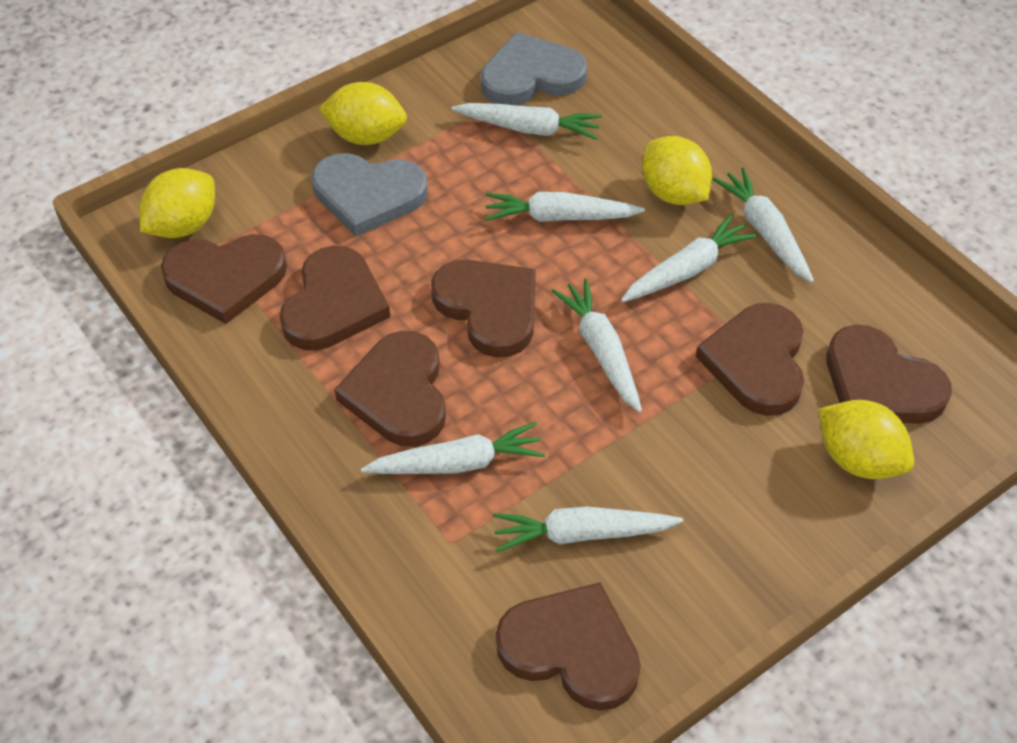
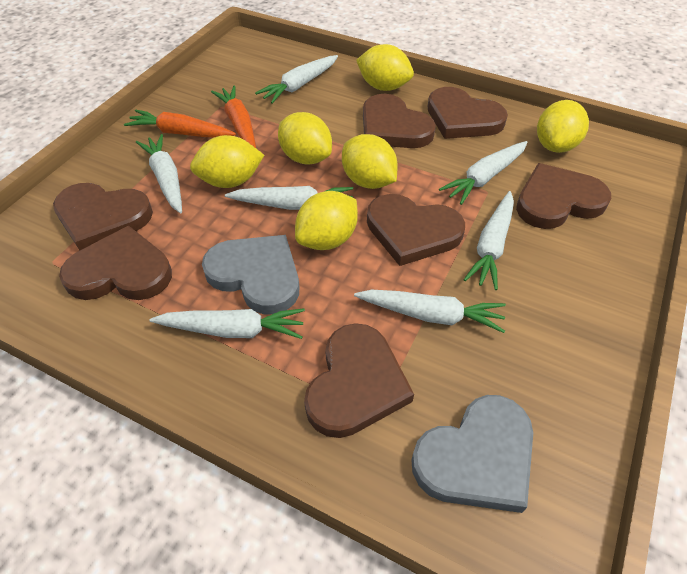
orange carrot: none = 0 -> [124,110,236,138] [211,85,256,148] = 2
yellow lemon: [140,168,215,238] [319,82,407,145] [642,136,712,205] [818,400,914,479] = 4 -> [190,135,264,188] [278,112,332,165] [295,191,358,250] [342,134,398,189] [356,44,414,91] [537,100,589,153] = 6

